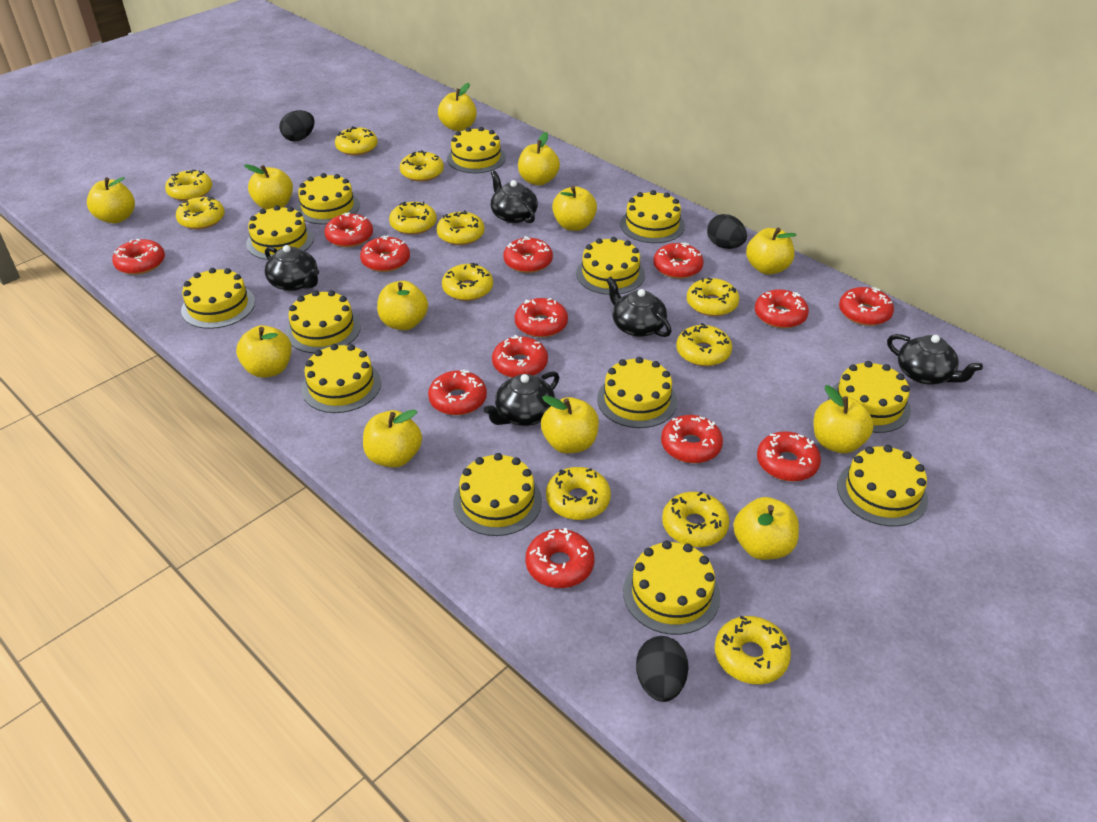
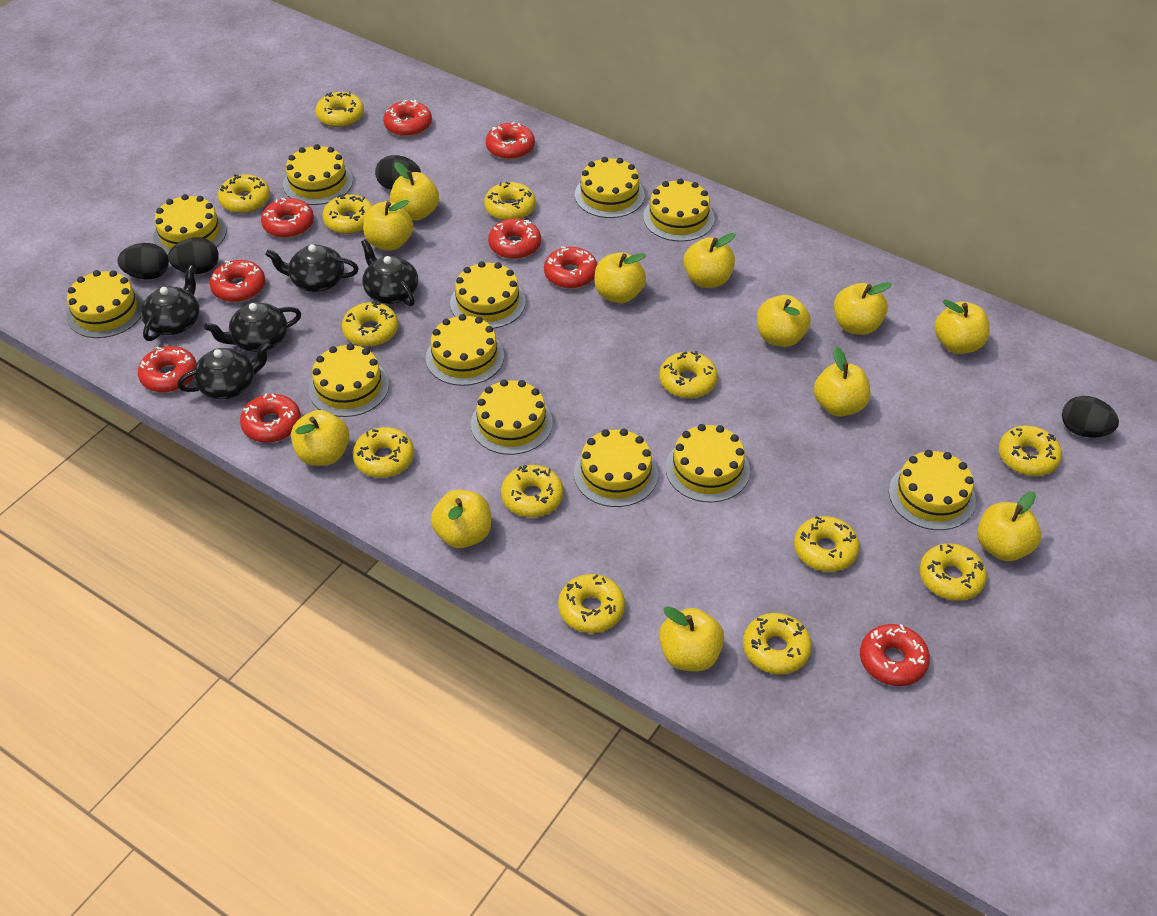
black egg: [279,110,315,142] [636,636,688,702] [707,214,747,249] = 3 -> [118,243,169,279] [168,237,219,274] [375,155,421,190] [1062,396,1119,438] = 4
red donut: [112,239,165,275] [324,212,373,247] [360,235,410,272] [428,370,487,415] [492,335,548,378] [503,236,553,273] [515,298,568,338] [526,528,594,588] [653,242,704,279] [661,415,723,463] [755,289,809,328] [757,431,821,482] [839,287,894,326] = 13 -> [138,346,196,393] [210,260,265,302] [240,393,301,443] [261,198,314,238] [383,100,432,137] [486,122,535,160] [488,218,541,259] [544,246,597,289] [860,624,930,686] = 9
yellow cake: [181,268,255,329] [246,205,314,260] [286,290,361,353] [296,173,360,224] [301,344,381,413] [447,127,506,173] [453,453,542,536] [576,237,645,295] [597,357,677,428] [620,190,685,243] [623,541,720,635] [828,361,911,433] [837,445,928,527] = 13 -> [67,270,144,338] [153,194,227,255] [283,144,353,205] [309,343,389,417] [426,314,504,386] [450,261,526,329] [471,379,553,455] [574,429,658,507] [575,157,645,218] [643,178,715,242] [666,424,750,502] [889,450,976,530] = 12
yellow donut: [165,170,212,201] [176,197,225,229] [335,126,378,155] [389,202,437,235] [400,150,444,181] [437,210,485,245] [442,263,493,301] [546,467,611,520] [662,491,729,547] [676,323,732,366] [687,278,739,316] [715,616,791,684] = 12 -> [218,174,270,213] [315,92,364,127] [322,194,373,234] [342,301,398,347] [353,427,414,478] [484,182,536,220] [501,465,563,518] [558,574,625,633] [659,351,718,398] [743,613,812,674] [794,516,860,572] [920,543,987,601] [999,426,1062,476] = 13

